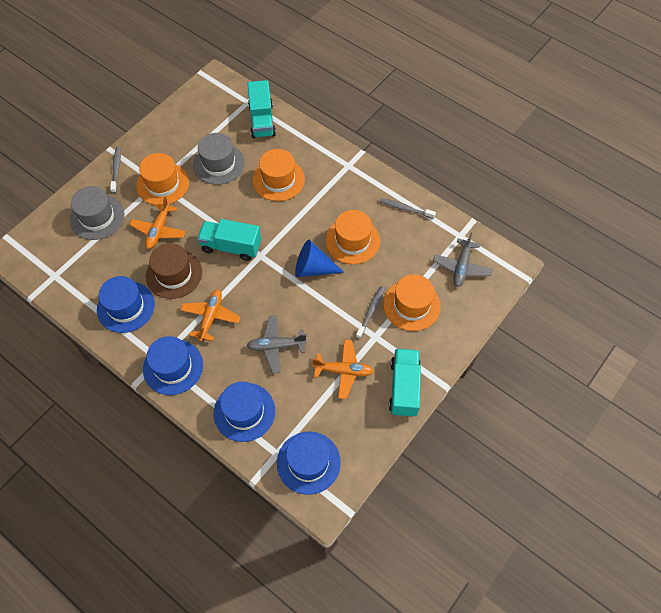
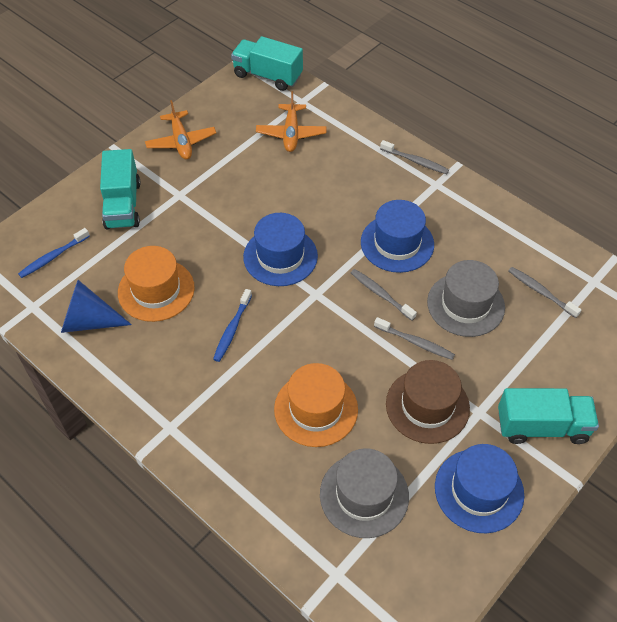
blue hat: [97,276,155,333] [143,336,203,395] [214,382,275,442] [277,432,341,495] = 4 -> [243,213,318,286] [361,200,434,273] [435,444,524,534] = 3
blue toothbrush: none = 0 -> [18,228,90,278] [213,289,252,362] = 2
grey plane: [247,316,307,373] [433,233,493,287] = 2 -> none = 0
grey toothbrush: [110,147,121,193] [356,287,385,339] [379,198,436,219] = 3 -> [351,269,417,321] [374,317,455,360] [380,140,449,174] [508,267,582,318] = 4
orange hat: [136,153,189,205] [253,149,305,201] [325,210,380,264] [383,274,441,331] = 4 -> [118,246,195,322] [274,363,358,447] = 2
orange plane: [129,197,186,249] [180,290,241,342] [312,339,373,399] = 3 -> [145,100,216,160] [256,91,327,152] = 2

